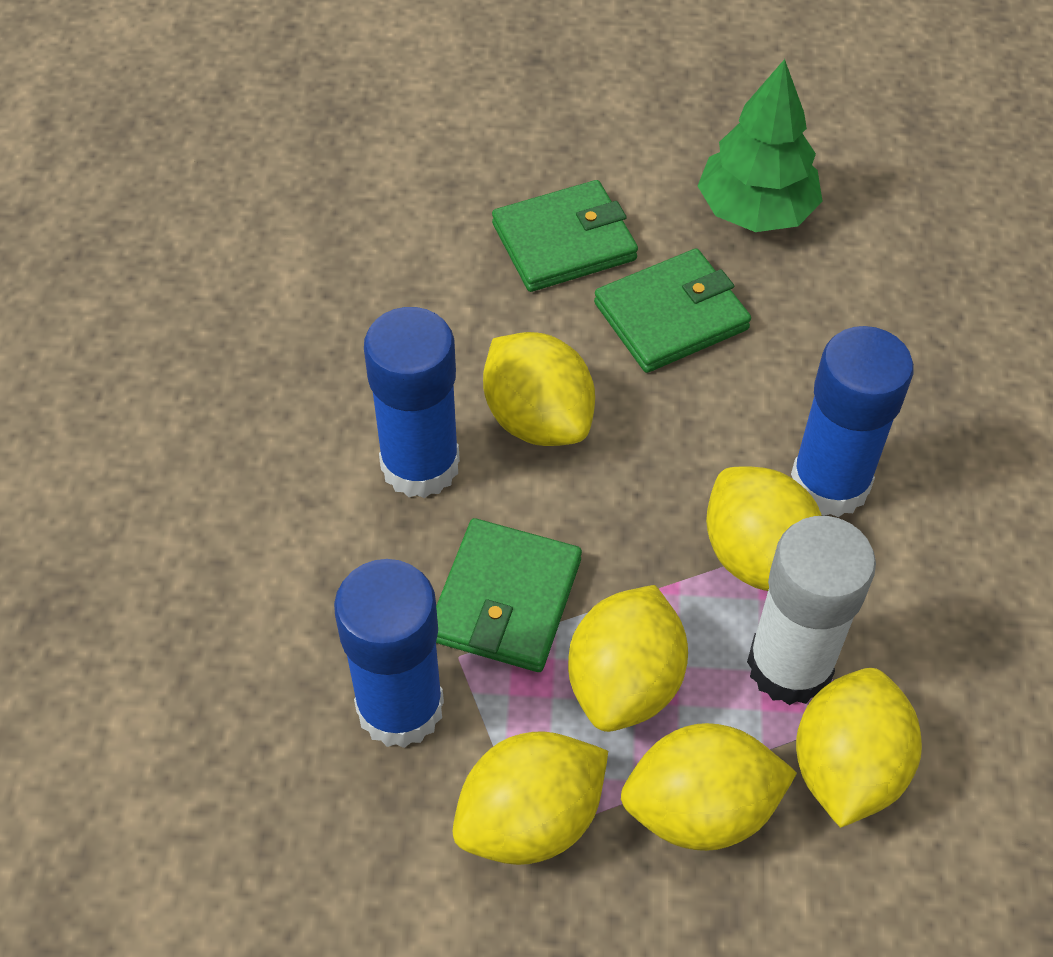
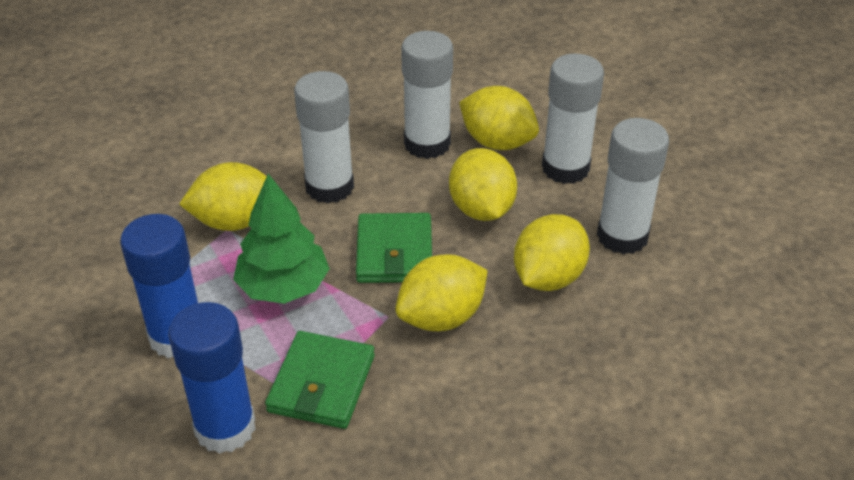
blue glue stick: [334,559,444,748] [364,307,460,498] [791,326,914,517] = 3 -> [120,214,198,358] [168,302,256,454] = 2
green wallet: [436,518,582,672] [492,180,638,292] [594,249,751,373] = 3 -> [265,331,375,429] [356,213,432,283] = 2
white glue stick: [747,516,876,705] = 1 -> [294,71,354,204] [401,31,453,159] [542,54,604,184] [597,118,669,255] = 4
yellow lemon: [453,731,608,865] [483,332,595,446] [568,585,688,732] [621,723,797,851] [706,467,822,591] [796,668,922,828] = 6 -> [179,162,267,231] [395,254,488,331] [449,148,517,221] [459,86,539,150] [514,214,590,291] = 5

